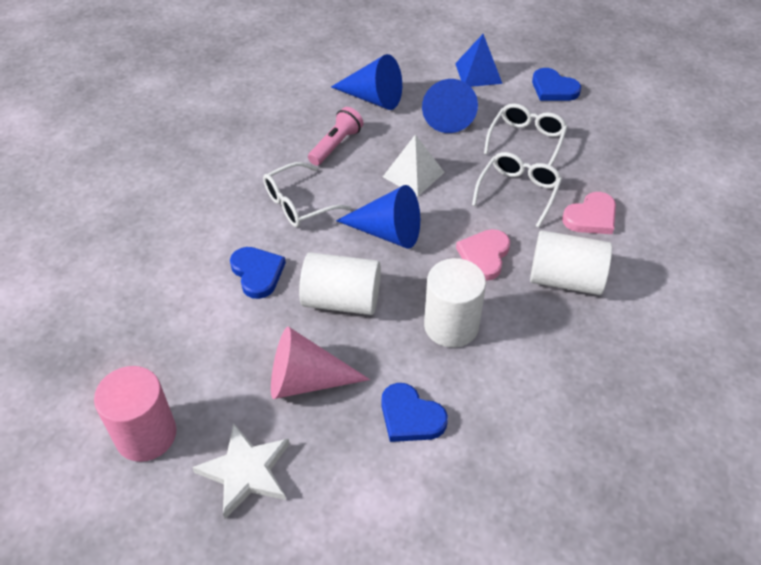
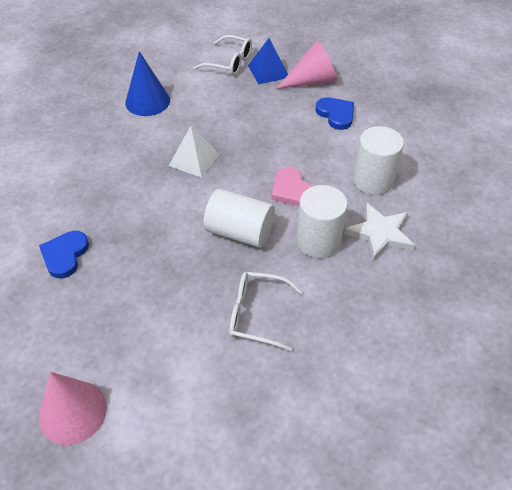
blue cone: [331,54,402,110] [336,185,420,249] [422,79,478,133] = 3 -> [125,51,170,116] = 1
blue heart: [230,247,286,299] [381,383,448,442] [532,68,581,101] = 3 -> [39,231,89,278] [316,97,354,130] = 2
pink cone: [271,326,370,399] = 1 -> [39,372,107,445] [276,41,337,89] = 2
pink cylinder: [94,366,176,462] = 1 -> none = 0
pink flashlight: [308,107,364,166] = 1 -> none = 0
pink heart: [456,229,510,281] [562,192,616,234] = 2 -> [271,167,313,206] = 1
white glasses: [263,162,351,227] [472,152,562,227] [484,103,568,166] = 3 -> [194,35,252,76] [229,272,302,351] = 2

